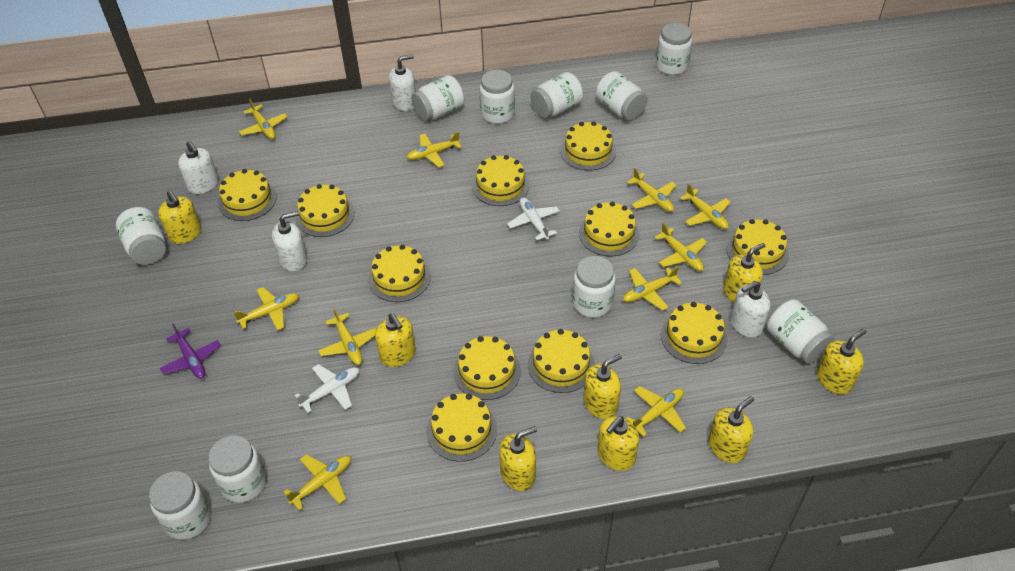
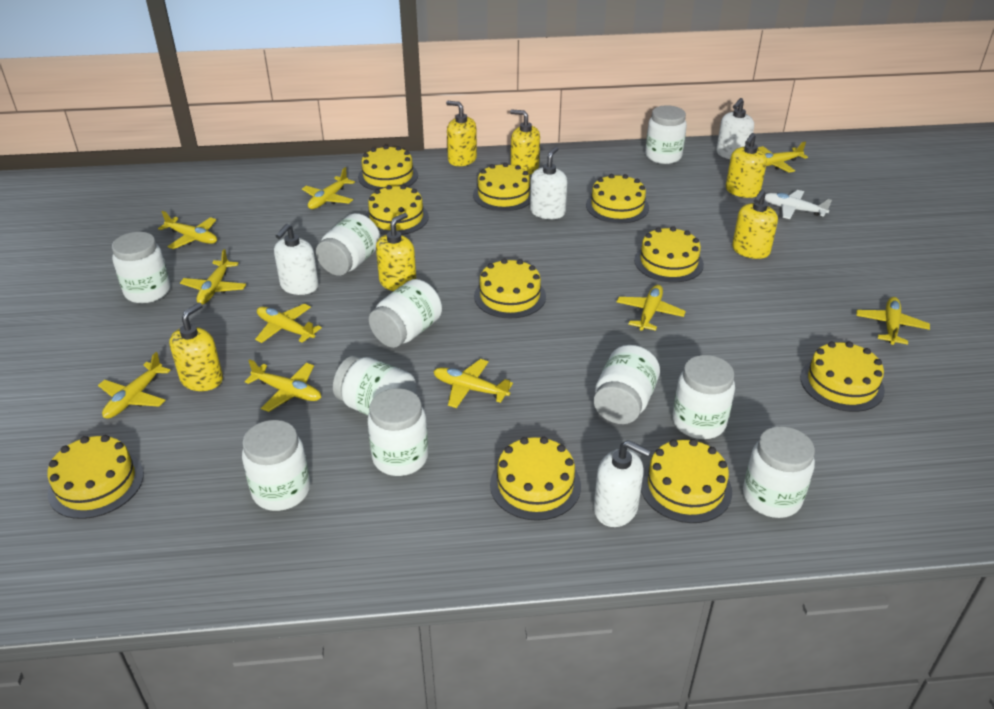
purple plane: [160,324,221,379] = 1 -> none = 0
white plane: [295,364,360,413] [507,197,560,240] = 2 -> [765,190,832,219] = 1
yellow cake: [218,169,277,221] [295,184,354,237] [368,245,431,302] [427,393,497,462] [454,336,521,400] [472,155,529,206] [528,329,595,393] [560,121,616,171] [579,202,639,256] [661,302,727,364] [726,219,789,275] = 11 -> [47,435,144,519] [358,145,418,191] [365,185,429,235] [473,163,531,211] [474,259,546,318] [490,437,581,521] [586,174,649,223] [634,226,704,282] [641,439,732,523] [800,341,885,412] = 10
yellow soap dispenser: [158,190,201,244] [375,313,416,367] [499,426,537,491] [583,354,622,419] [597,416,639,471] [708,396,754,463] [723,243,765,303] [817,329,866,394] = 8 -> [169,303,223,391] [376,213,416,291] [446,101,477,166] [510,110,540,175] [726,133,767,198] [732,190,778,259] = 6

